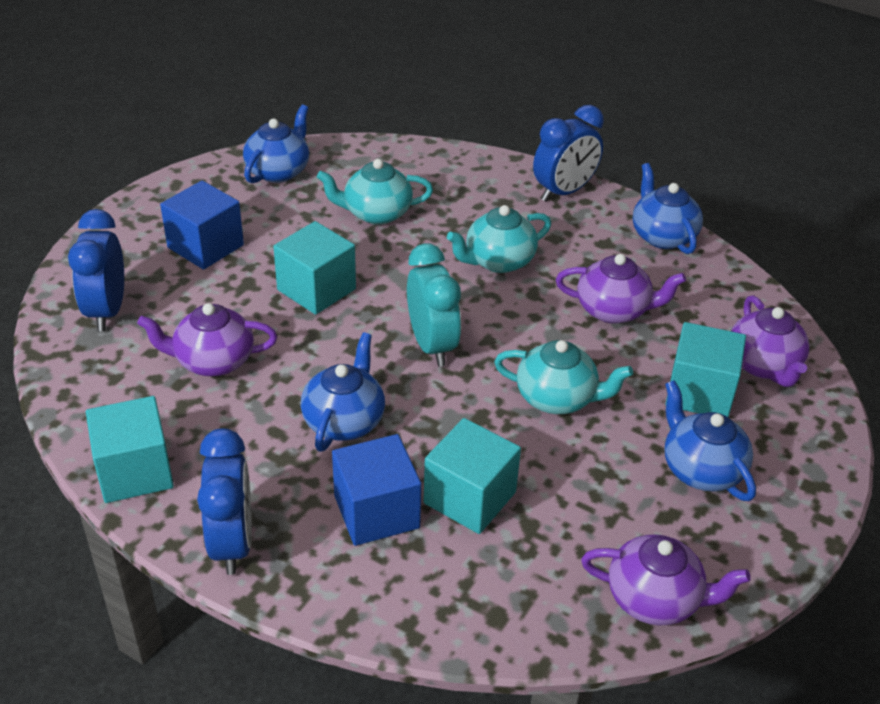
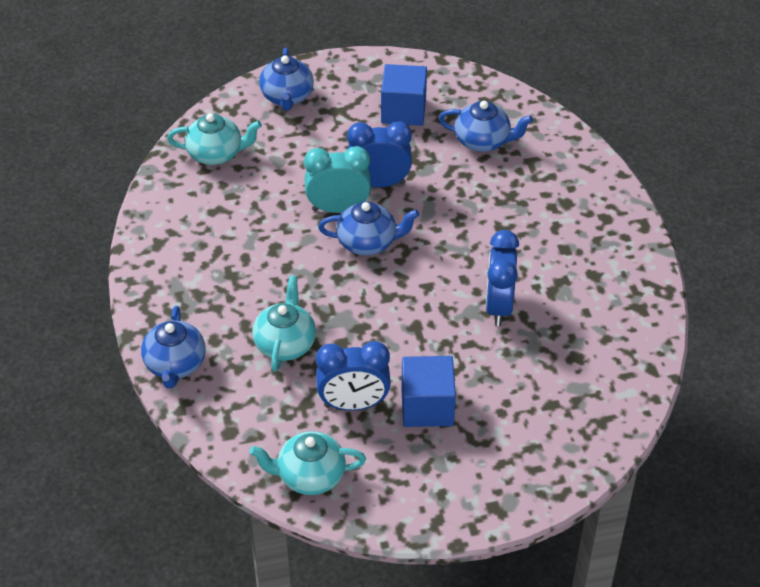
purple teapot: [137,303,277,376] [556,254,686,324] [581,534,751,626] [731,295,810,387] = 4 -> none = 0
turquoise cube: [86,396,174,503] [273,221,356,315] [423,418,521,534] [666,322,746,417] = 4 -> none = 0

